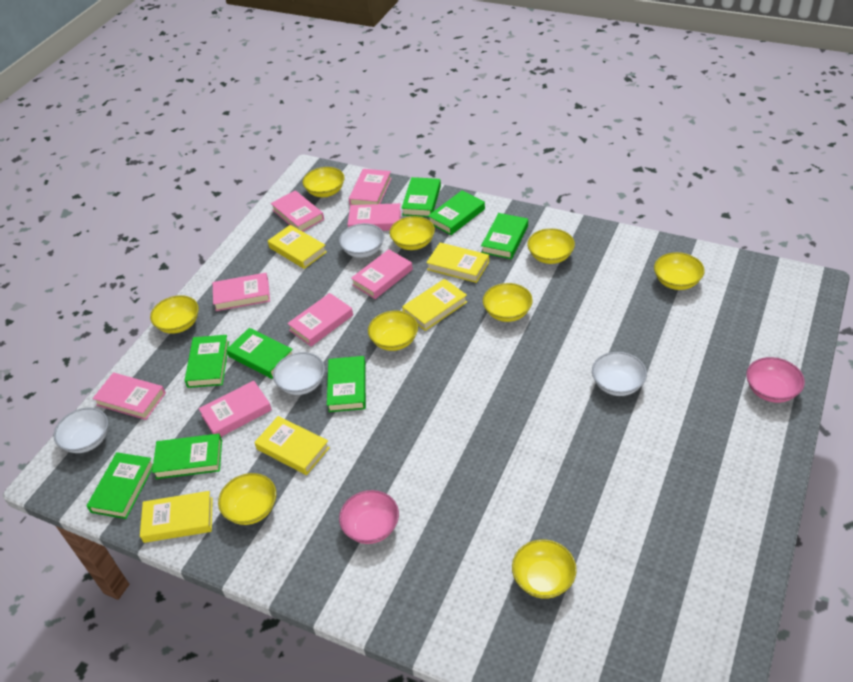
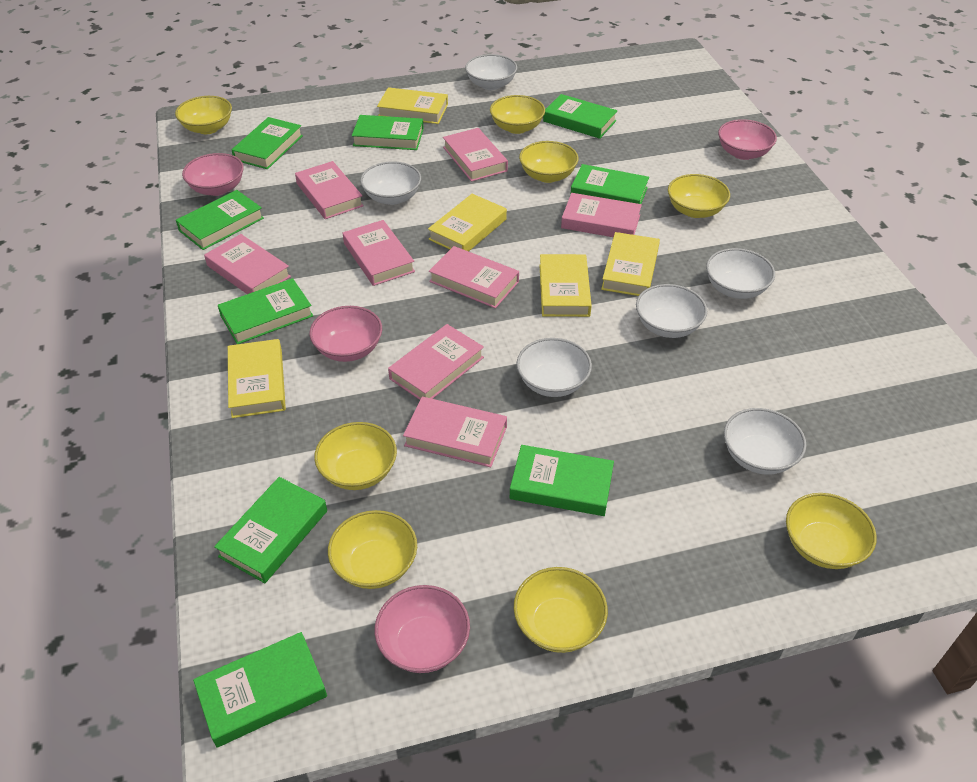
green book: [87,452,153,519] [152,434,222,479] [184,335,229,388] [226,328,293,379] [327,356,366,412] [401,177,441,217] [428,191,485,235] [481,213,528,259] = 8 -> [176,190,264,250] [193,632,327,748] [214,477,327,583] [218,278,313,344] [232,117,303,169] [352,115,424,150] [510,445,614,516] [543,94,618,139] [570,164,649,204] = 9
pink bowl: [339,490,399,544] [746,357,805,403] = 2 -> [182,153,244,196] [309,306,382,362] [375,585,470,673] [718,119,777,160] = 4
white bowl: [54,408,108,453] [273,352,325,395] [339,223,384,258] [592,352,647,396] = 4 -> [360,161,421,205] [465,54,517,90] [517,338,592,397] [636,284,707,338] [706,248,775,299] [724,408,806,475] = 6
yellow bowl: [150,295,199,334] [218,473,276,525] [303,167,344,197] [368,311,418,351] [390,216,435,250] [483,283,533,322] [512,539,577,599] [527,228,575,264] [654,252,704,290] = 9 -> [175,96,232,134] [314,422,397,490] [328,510,417,589] [490,95,545,134] [514,567,608,653] [519,141,579,183] [668,174,730,218] [786,493,877,569] = 8

